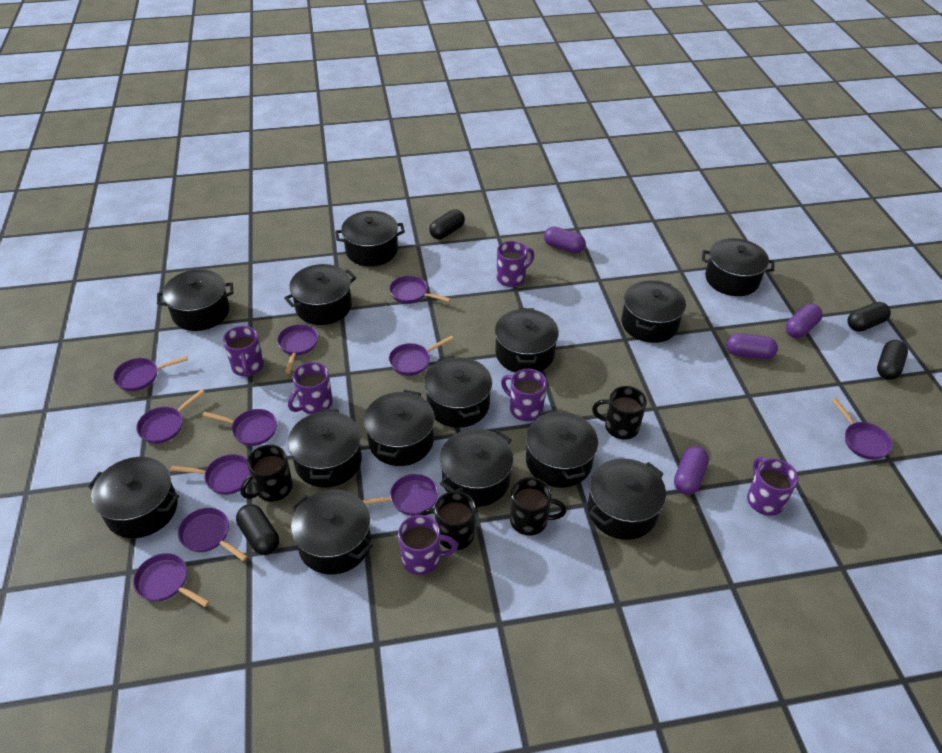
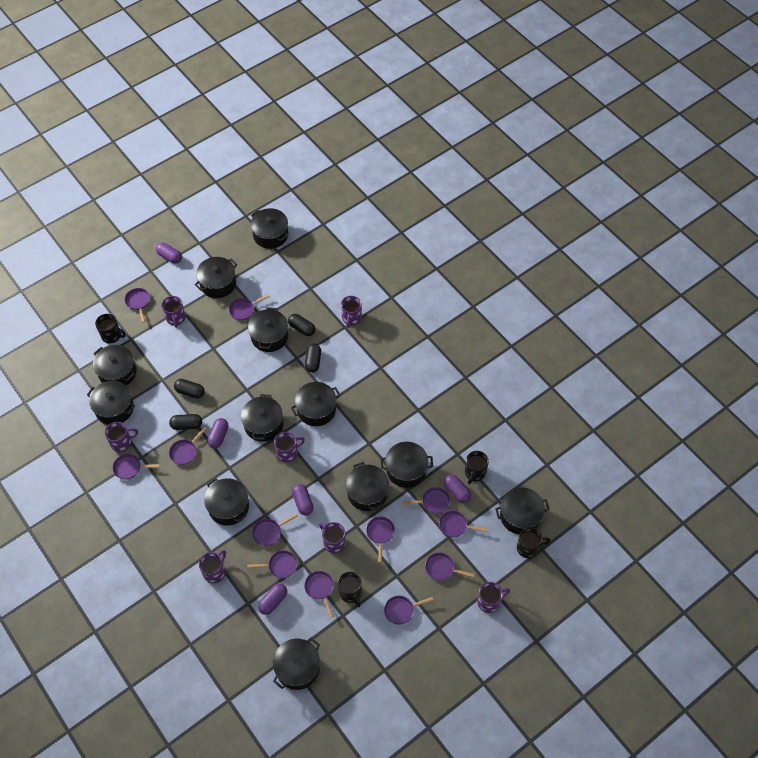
black pot: [88,457,179,538] [157,269,233,331] [284,264,356,325] [288,409,362,488] [291,490,373,575] [335,211,405,266] [364,390,435,466] [424,356,492,428] [440,429,513,507] [495,308,559,373] [526,409,598,488] [588,458,666,540] [621,280,686,343] [702,238,774,296] = 14 -> [87,381,135,425] [93,345,137,385] [195,257,237,298] [204,478,249,525] [241,394,283,442] [248,307,288,352] [250,208,288,249] [273,638,320,690] [291,382,340,426] [346,462,389,511] [381,442,433,488] [495,487,550,535] = 12
purple capsule: [544,226,586,254] [674,446,709,495] [726,333,778,359] [786,304,823,338] = 4 -> [156,243,182,264] [207,418,229,449] [258,583,287,615] [292,484,314,516] [444,474,471,503] = 5
purple mug: [223,326,264,378] [288,362,333,414] [398,515,458,575] [496,241,534,287] [501,369,547,421] [747,456,798,516] = 6 -> [105,422,138,452] [162,296,186,328] [199,550,226,583] [274,432,305,462] [319,522,346,553] [341,296,362,328] [477,582,510,613] = 7
purple pan: [113,356,188,391] [133,553,210,607] [136,389,205,444] [170,454,250,495] [178,508,248,561] [202,409,277,446] [277,324,318,374] [362,474,438,516] [389,276,451,304] [389,336,454,376] [832,398,892,460] = 11 -> [113,454,160,480] [125,288,150,323] [169,427,207,465] [229,294,270,321] [247,550,298,578] [252,514,297,546] [304,571,334,618] [366,517,395,563] [384,596,434,625] [402,487,450,514] [425,553,475,581] [439,510,488,537] = 12

